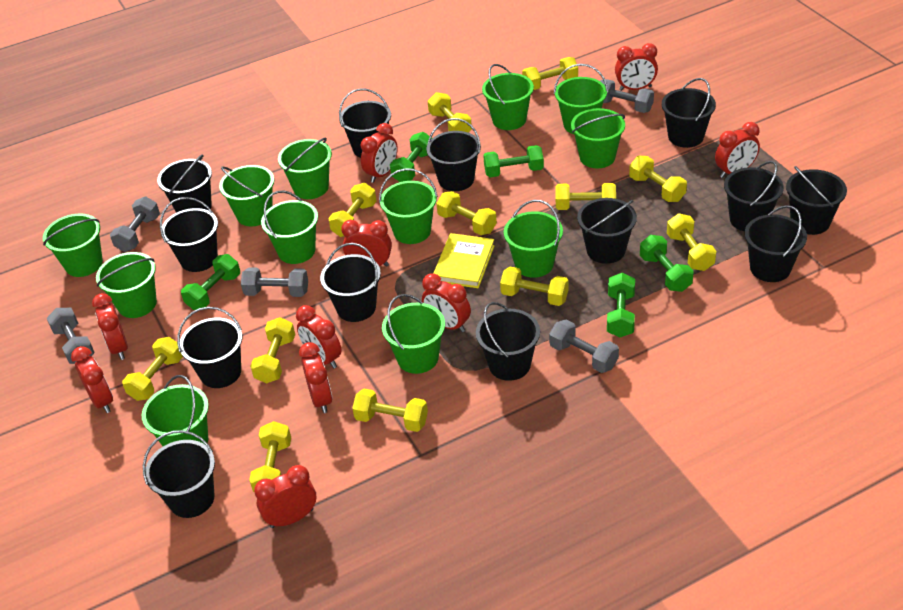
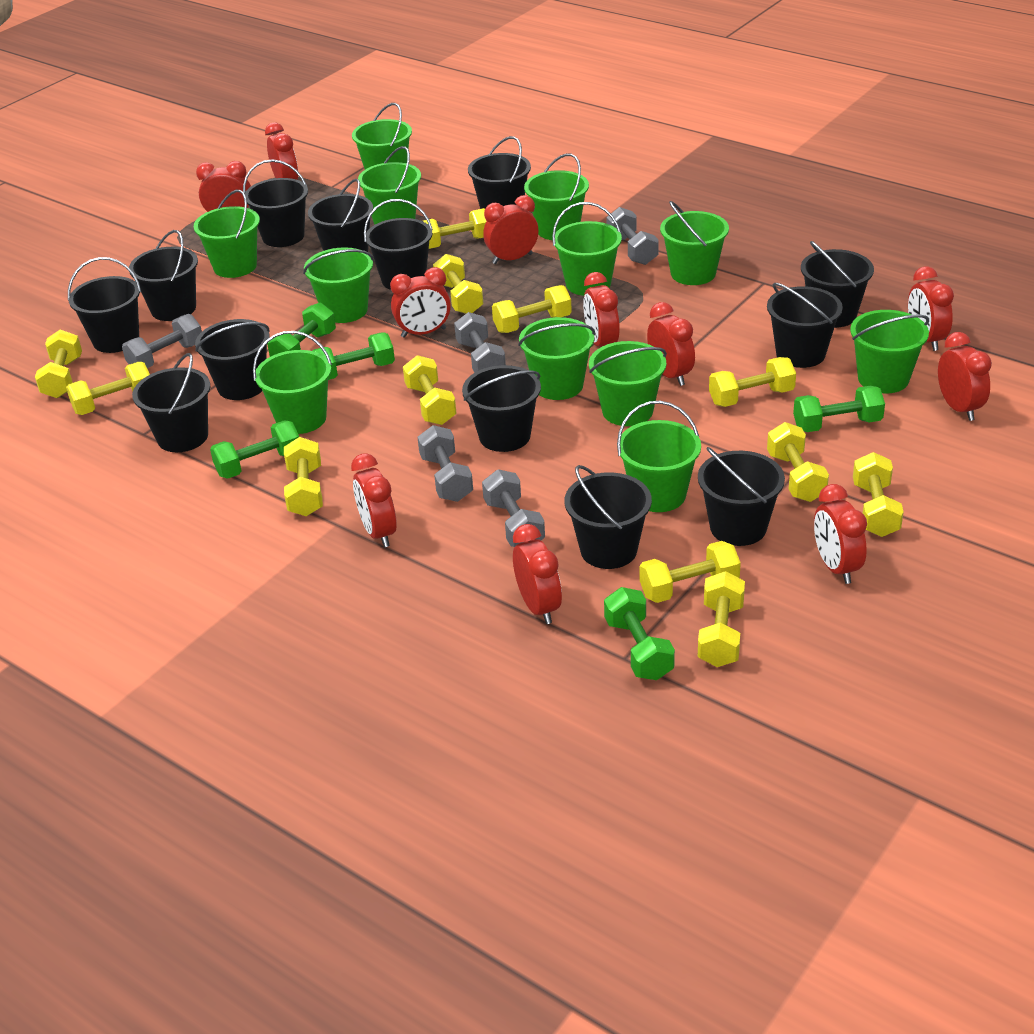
red clock: [71,346,113,413] [92,293,128,360] [254,465,316,528] [296,305,341,369] [299,342,332,413] [341,220,392,267] [361,123,398,183] [422,273,471,332] [615,43,658,91] [715,122,760,178] = 10 -> [196,161,251,212] [265,122,298,180] [351,453,397,547] [390,267,451,338] [483,195,538,264] [513,524,562,624] [583,272,620,347] [647,302,695,386] [814,484,867,584] [908,266,954,351] [938,332,992,421] = 11
yellow book: [434,233,495,288] = 1 -> none = 0

